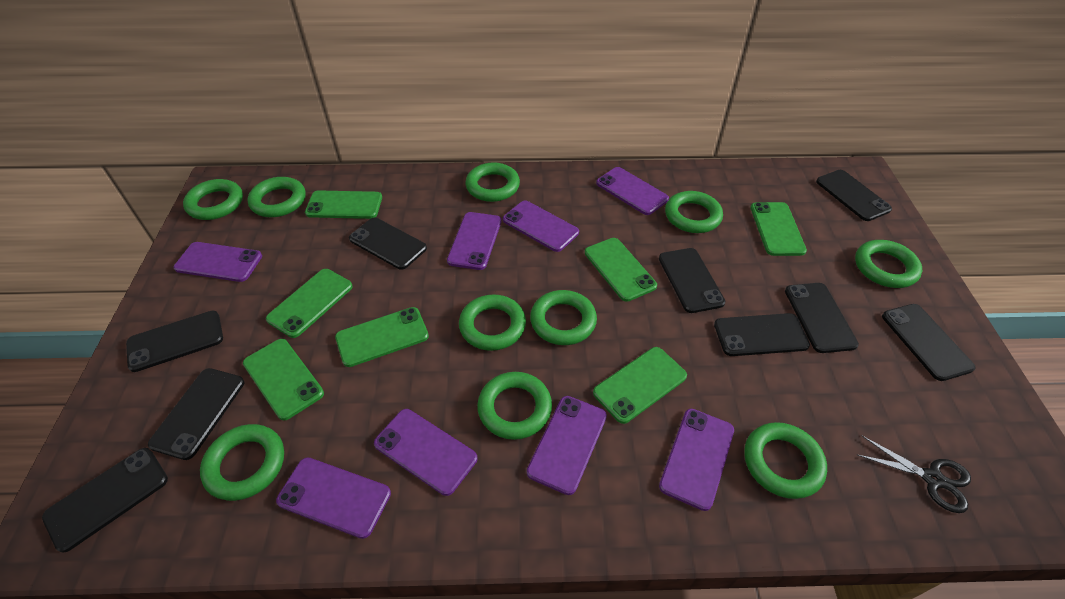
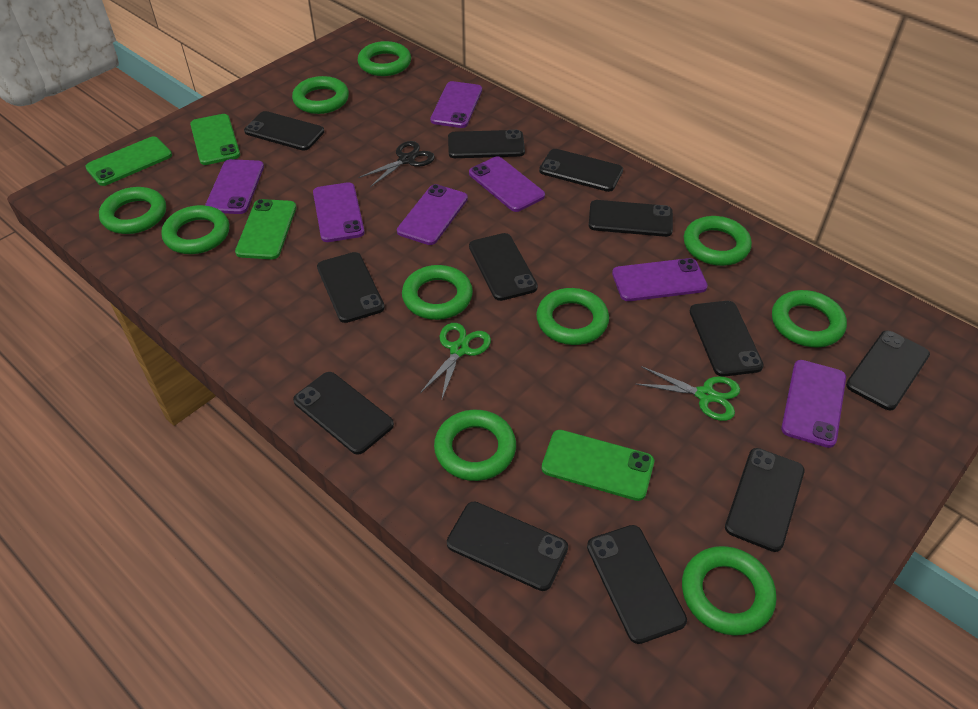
black phone: [42,448,168,553] [126,311,223,372] [148,368,244,460] [349,218,427,270] [659,248,726,313] [714,313,810,356] [785,283,859,353] [816,170,892,221] [882,304,976,381] = 9 -> [244,111,324,151] [293,372,394,455] [317,252,385,323] [447,501,568,591] [448,130,525,158] [469,233,538,301] [539,149,623,192] [587,525,687,644] [588,200,673,237] [690,301,764,377] [725,448,805,552] [846,330,930,410] = 12
green phone: [243,339,324,420] [266,269,353,338] [305,190,382,219] [335,307,429,367] [585,238,657,302] [593,347,687,424] [750,202,807,256] = 7 -> [85,136,172,186] [190,114,240,165] [235,199,296,259] [542,430,654,501] = 4
green scissors: none = 0 -> [420,323,491,401] [636,366,740,421] = 2
purple phone: [174,242,262,282] [276,457,391,539] [374,409,477,496] [447,212,501,270] [503,201,579,252] [527,396,607,495] [596,167,669,215] [659,409,734,511] = 8 -> [205,159,264,214] [313,182,365,242] [397,184,468,245] [430,81,482,128] [469,156,545,212] [612,258,708,301] [781,360,846,448] = 7

